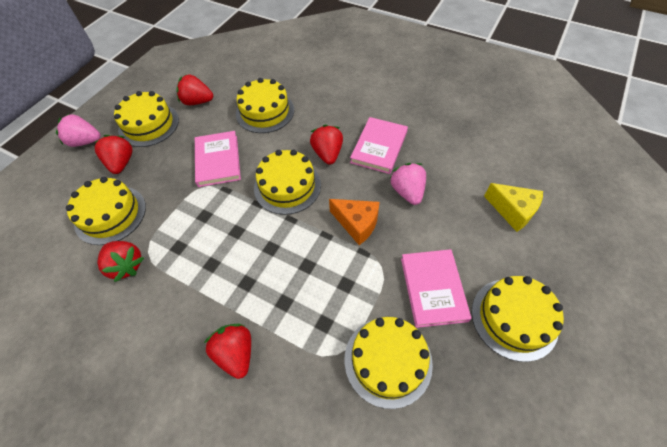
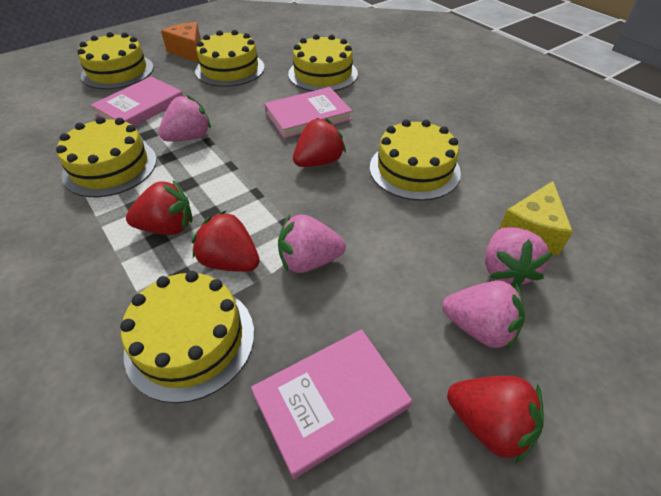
pink strawberry: [56,114,101,147] [390,163,426,205] = 2 -> [158,95,211,142] [278,214,346,273] [442,281,525,350] [485,227,553,288] = 4
red strawberry: [95,135,132,174] [97,241,144,282] [176,74,213,105] [204,324,251,379] [310,124,343,165] = 5 -> [126,180,193,235] [192,210,260,272] [293,118,346,167] [447,376,544,464] = 4

